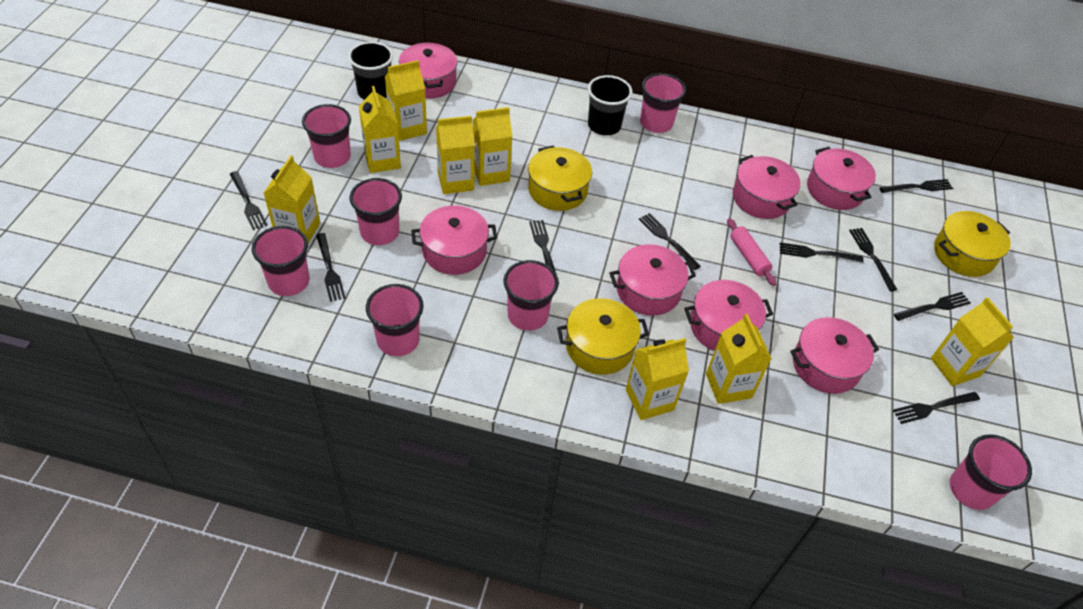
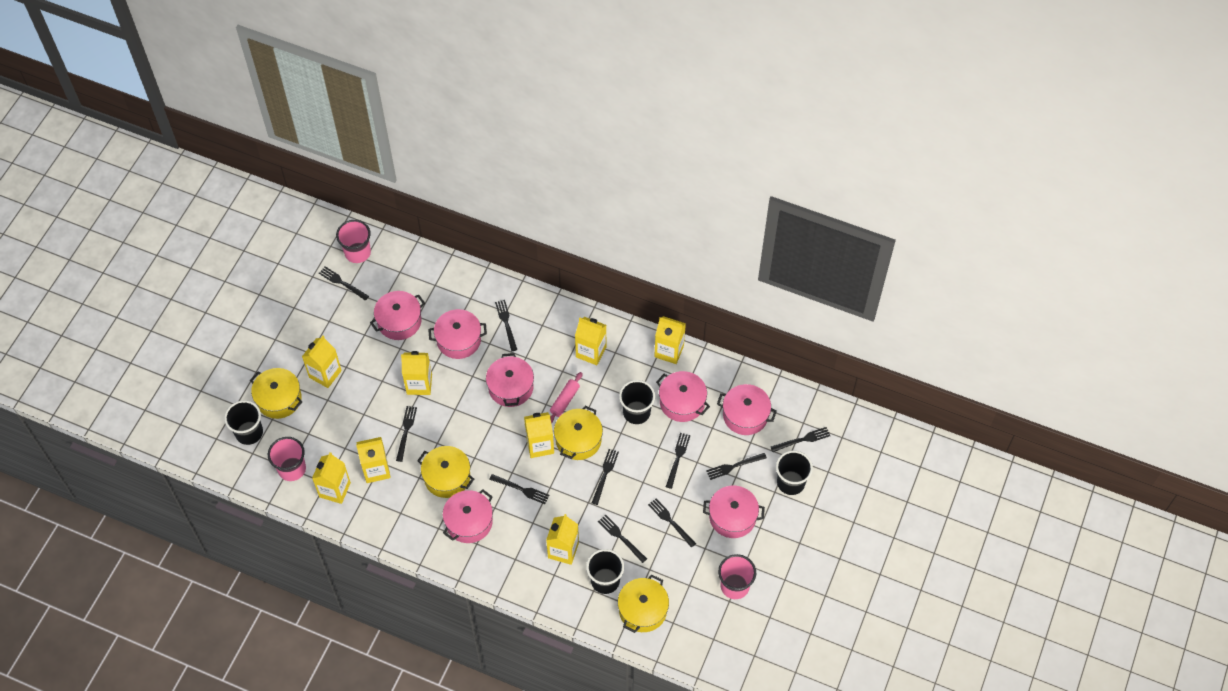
black cup: [348,41,393,100] [588,75,633,135] = 2 -> [224,400,263,445] [586,549,624,594] [619,380,655,424] [776,451,813,495] = 4
black fork: [230,171,267,230] [316,233,345,302] [529,220,559,282] [639,213,701,270] [780,242,863,263] [849,228,897,291] [879,179,953,193] [893,392,980,424] [894,292,971,321] = 9 -> [319,266,369,301] [396,406,417,462] [489,474,549,504] [495,300,517,351] [592,449,619,505] [598,515,647,563] [648,498,696,548] [666,433,690,489] [706,453,767,480] [771,427,830,452] = 10
pink cup: [252,226,309,296] [302,104,351,168] [349,178,402,245] [366,284,424,356] [503,260,559,331] [640,73,686,133] [950,434,1032,510] = 7 -> [268,437,306,481] [336,220,371,263] [718,554,756,599] = 3
yellow pot: [528,146,592,211] [557,298,649,375] [934,211,1011,277] = 3 -> [250,368,302,419] [417,446,474,498] [554,406,603,460] [618,575,669,633] = 4

